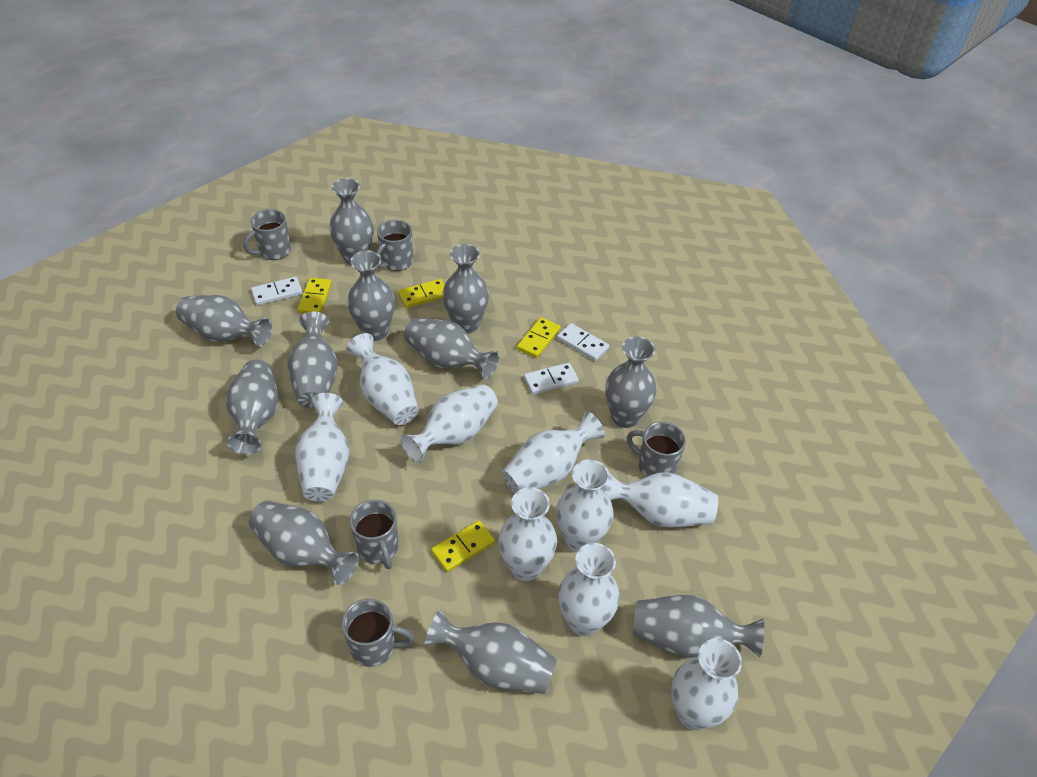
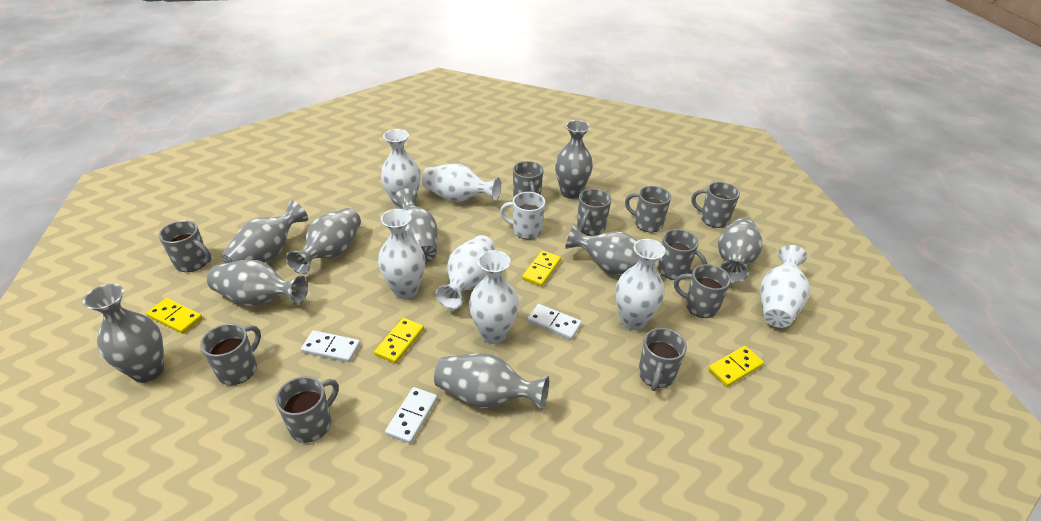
grey mug: [244,209,291,260] [342,598,415,667] [350,500,398,569] [376,220,413,271] [627,422,686,477] = 5 -> [158,220,212,272] [200,324,261,385] [275,376,339,443] [513,161,544,197] [577,189,611,236] [625,186,671,232] [638,328,687,391] [658,229,707,280] [674,264,731,318] [691,182,740,228] = 10
grey vase: [176,295,272,346] [226,359,278,455] [249,501,359,585] [288,311,338,408] [329,178,373,265] [347,251,395,341] [404,318,499,379] [424,609,557,694] [442,244,489,333] [605,336,657,428] [633,595,764,658] = 11 -> [83,284,164,383] [207,260,308,306] [221,201,308,263] [286,208,361,275] [393,188,437,263] [434,353,549,410] [555,120,593,199] [565,224,656,275] [718,217,762,283] = 9
white mug: none = 0 -> [500,192,545,239] = 1
white vase: [295,393,350,502] [346,333,419,425] [401,384,498,463] [498,487,557,581] [502,411,605,494] [556,459,614,552] [558,543,620,636] [602,472,718,528] [671,638,742,730] = 9 -> [378,209,425,299] [381,129,421,209] [421,164,501,202] [435,235,495,309] [469,250,519,344] [615,239,666,330] [760,245,810,328] = 7

